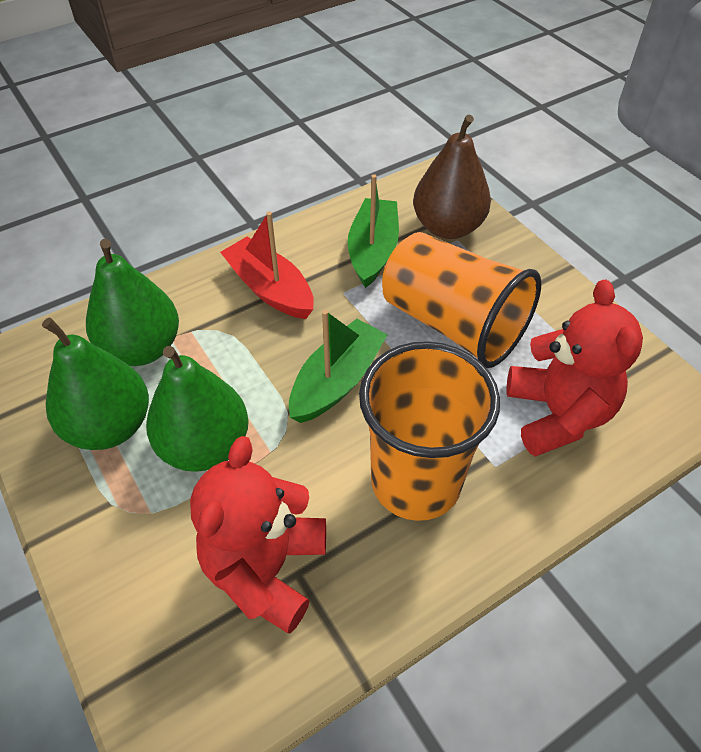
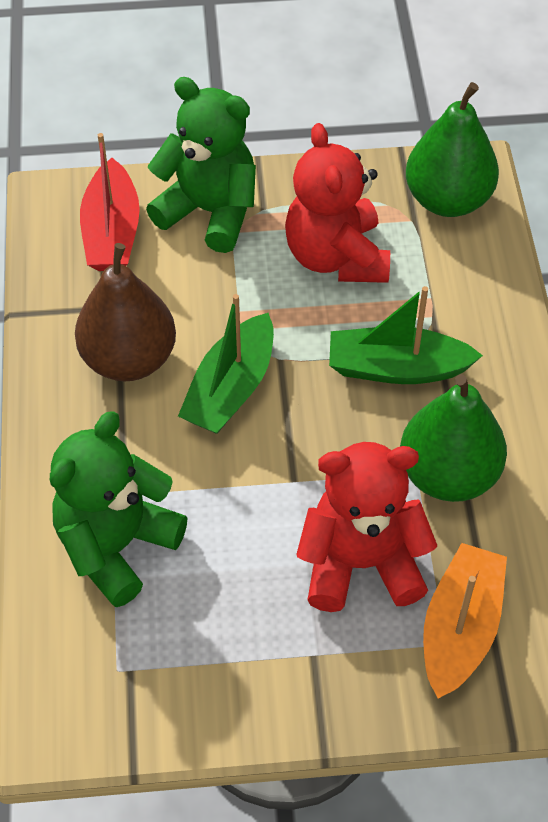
green pear: [42,318,149,450] [86,239,179,366] [146,346,249,472] = 3 -> [400,374,507,502] [406,82,499,217] = 2
green teddy bear: none = 0 -> [50,411,187,607] [146,77,256,253] = 2
orange boat: none = 0 -> [423,543,507,698] = 1
orange cup: [359,341,500,521] [382,232,541,368] = 2 -> none = 0

